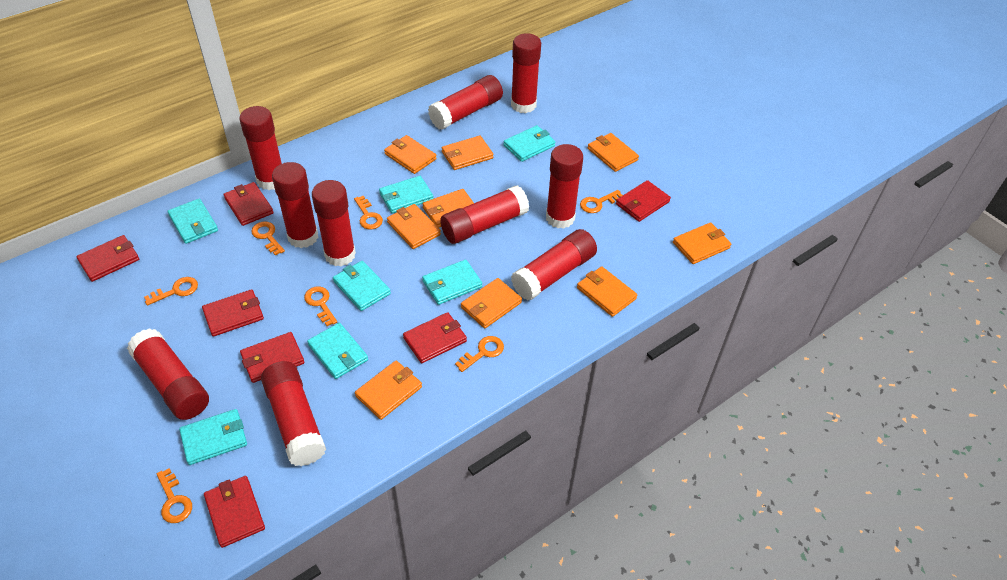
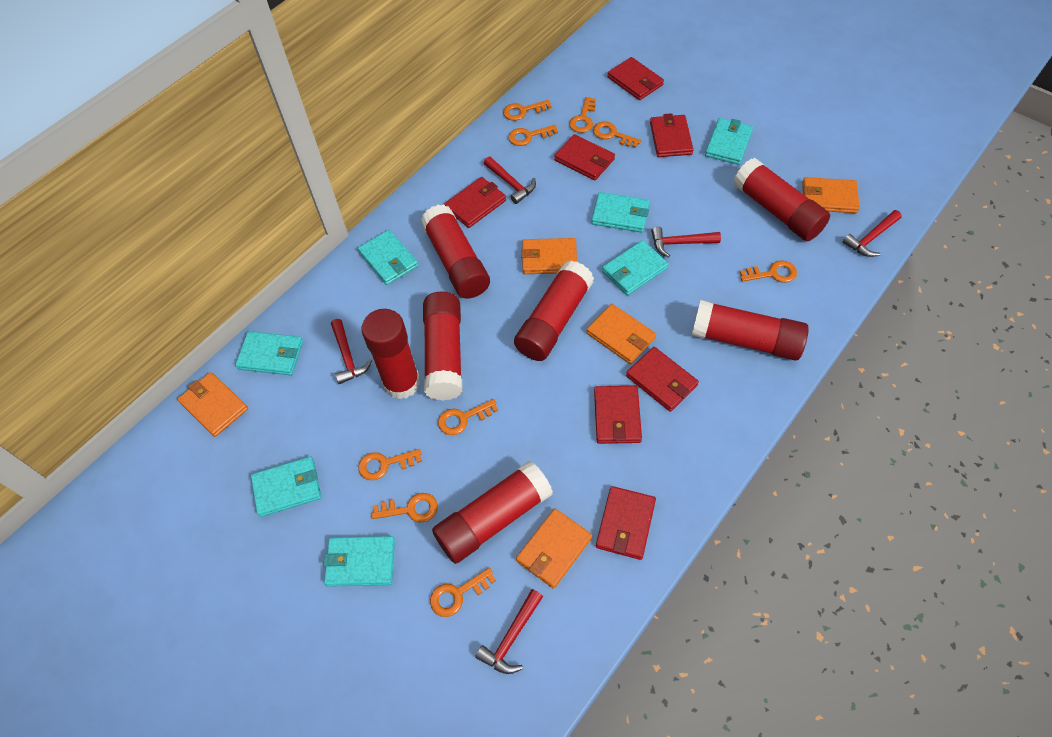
orange key: [144,277,198,306] [157,468,192,523] [251,221,285,256] [304,286,337,326] [354,196,383,229] [455,336,504,372] [580,190,623,213] = 7 -> [358,449,422,480] [372,493,438,523] [430,568,496,617] [438,399,498,435] [503,100,552,121] [508,125,558,146] [569,97,596,133] [593,121,641,148] [740,260,797,283] = 9
orange wallet: [355,361,422,420] [384,135,437,174] [387,204,441,249] [422,189,474,228] [442,135,493,170] [461,278,522,328] [577,266,637,317] [588,133,639,172] [673,222,731,264] = 9 -> [177,372,248,437] [516,509,592,589] [521,238,577,274] [586,304,656,364] [802,177,860,213] = 5
red glue stick: [127,328,209,420] [239,106,282,190] [261,361,326,466] [272,162,318,248] [312,180,356,266] [428,75,503,130] [440,185,529,244] [511,33,541,113] [511,229,597,300] [546,144,583,229] = 10 -> [361,309,420,400] [421,205,490,299] [423,291,463,401] [432,461,553,564] [514,260,594,361] [692,300,809,360] [733,158,830,241] = 7
red hammer: none = 0 -> [331,319,372,384] [475,589,543,674] [484,157,536,204] [651,226,721,258] [843,210,902,257] = 5

